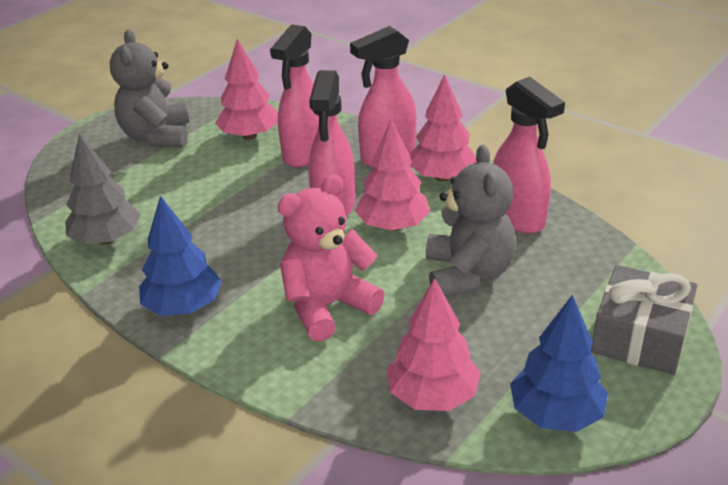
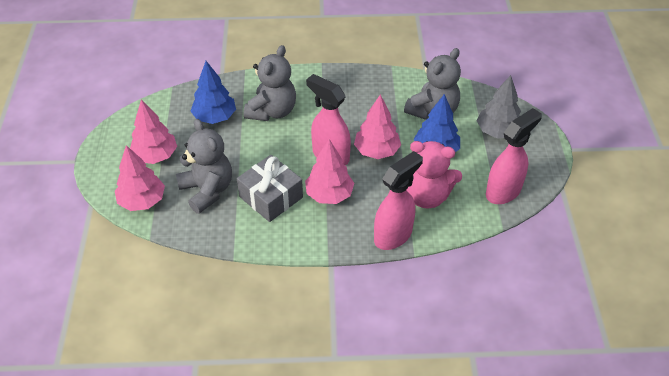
grey teddy bear: [110,30,189,148] [426,144,516,297] = 2 -> [176,119,232,214] [244,45,296,121] [404,48,461,120] = 3
pink spray bottle: [270,24,319,167] [308,70,355,217] [350,26,416,167] [493,77,565,234] = 4 -> [306,74,351,165] [374,151,423,250] [486,108,542,204] = 3

